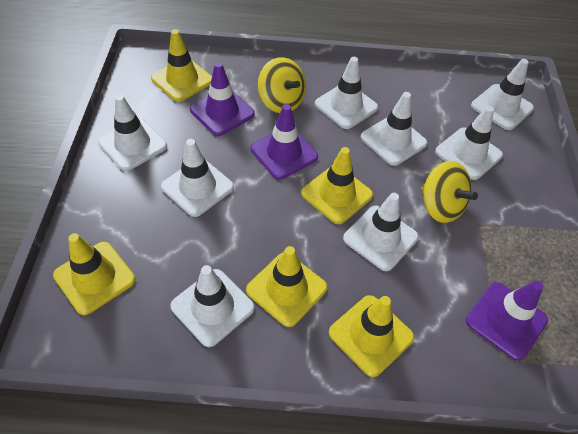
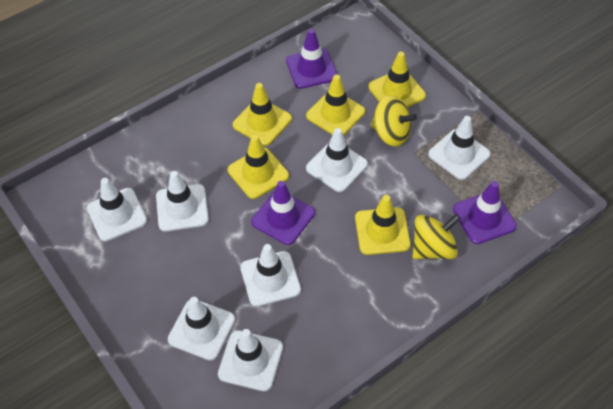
white traffic cone: [98,95,167,171] [161,139,234,217] [170,265,255,347] [315,57,378,129] [343,193,418,271] [361,92,428,166] [435,106,503,180] [471,59,534,130] = 8 -> [87,178,147,241] [156,171,209,232] [168,297,235,361] [218,329,283,391] [240,244,301,307] [306,128,368,192] [428,116,490,180] = 7

